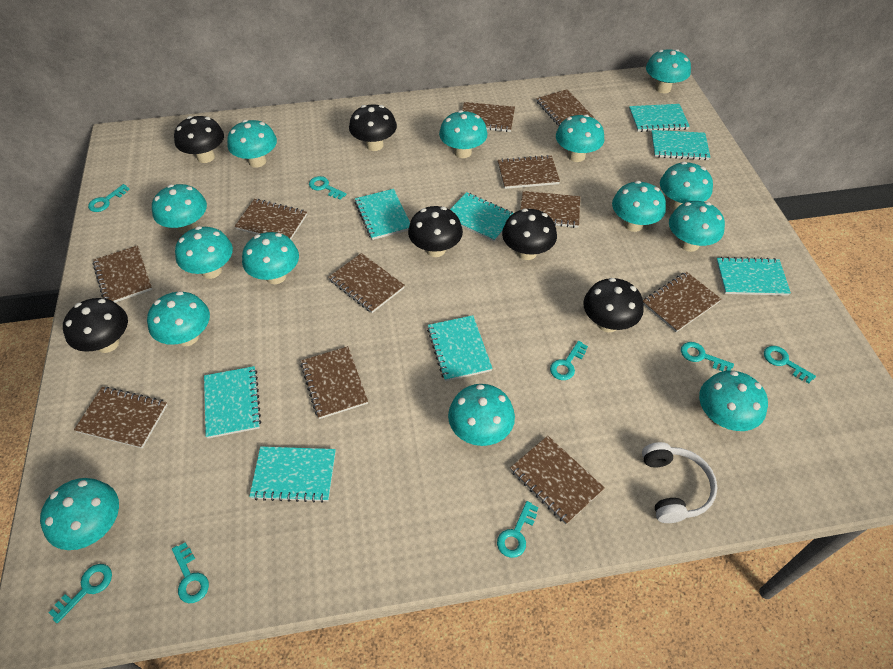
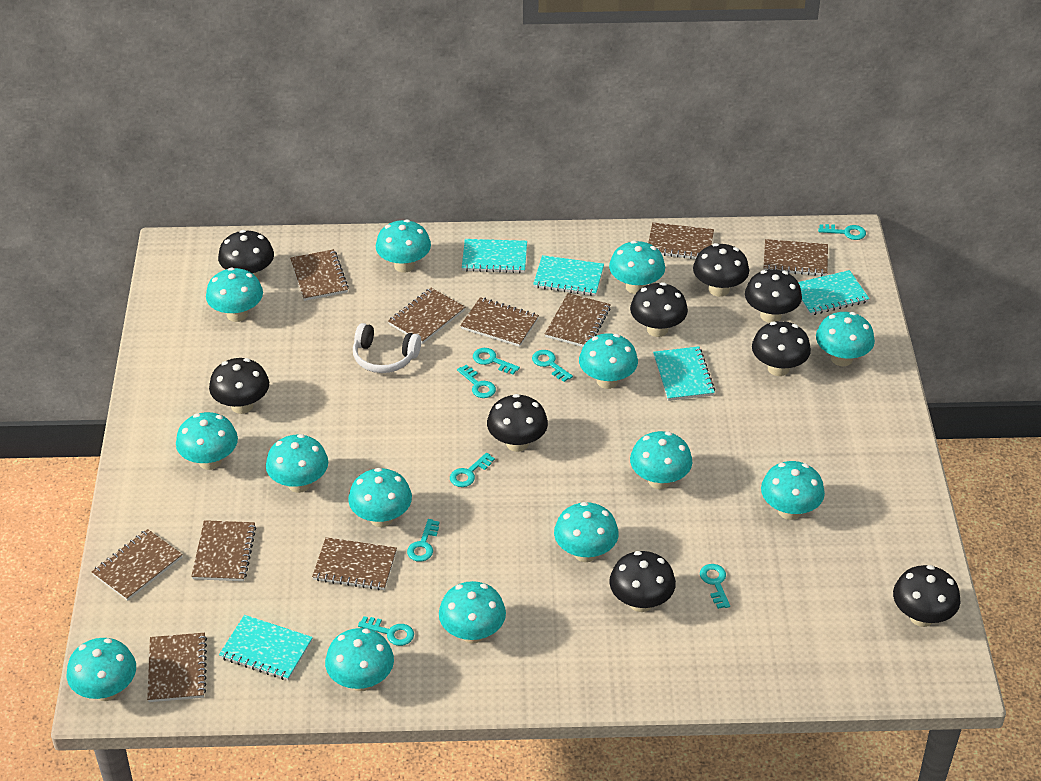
black mushroom: [63,298,128,353] [174,116,224,163] [349,105,397,151] [408,206,463,257] [502,209,557,260] [583,278,644,332] = 6 -> [209,358,269,414] [218,230,274,279] [487,394,548,452] [609,551,676,612] [630,282,688,337] [693,243,749,297] [745,269,802,323] [752,321,811,376] [893,565,960,627] = 9
brown notebook: [74,387,167,449] [93,245,152,303] [235,199,307,239] [300,346,368,419] [329,253,405,313] [462,102,515,132] [498,155,560,189] [510,436,605,524] [520,191,580,228] [536,89,594,126] [643,272,721,332] = 11 -> [92,529,183,601] [147,633,207,702] [191,520,256,581] [290,249,349,301] [312,537,397,590] [388,288,465,344] [460,297,539,347] [545,293,611,347] [648,222,714,259] [764,239,828,276] = 10
turquoise notebook: [204,366,261,438] [249,447,336,503] [355,189,410,240] [427,315,493,381] [450,192,513,242] [629,104,690,132] [651,130,710,160] [716,257,791,296] = 8 -> [219,615,313,680] [462,239,527,273] [533,255,604,296] [653,346,715,401] [798,270,869,315] = 5

